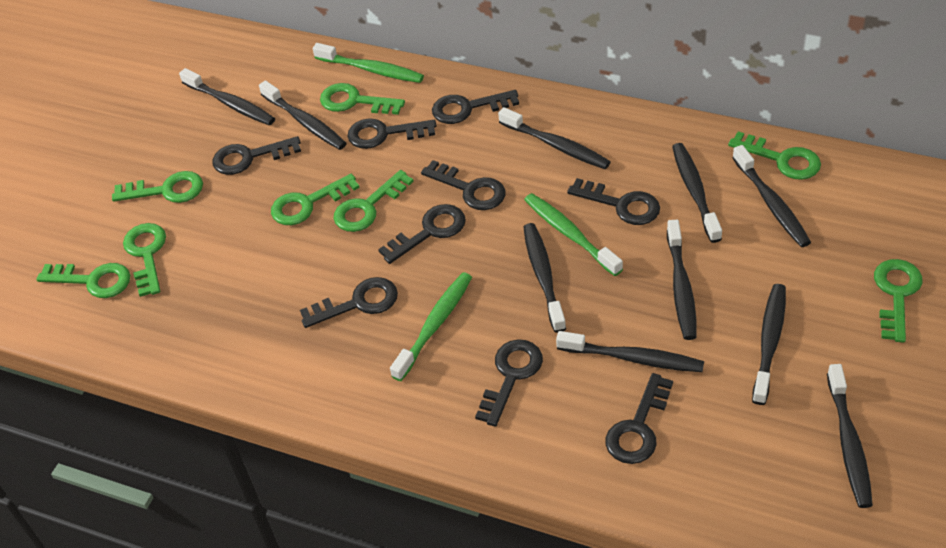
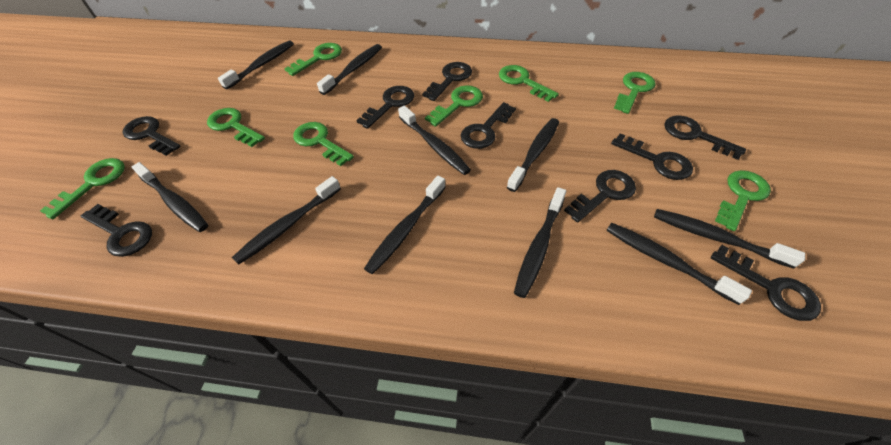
green toothbrush: [313,43,424,83] [390,272,472,381] [524,193,623,276] = 3 -> none = 0

